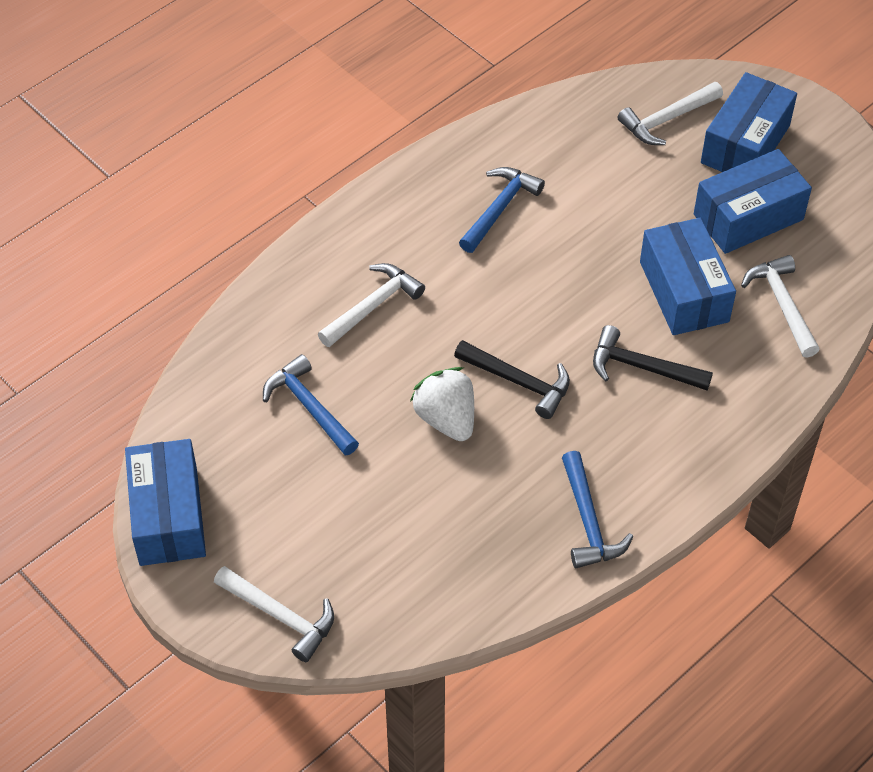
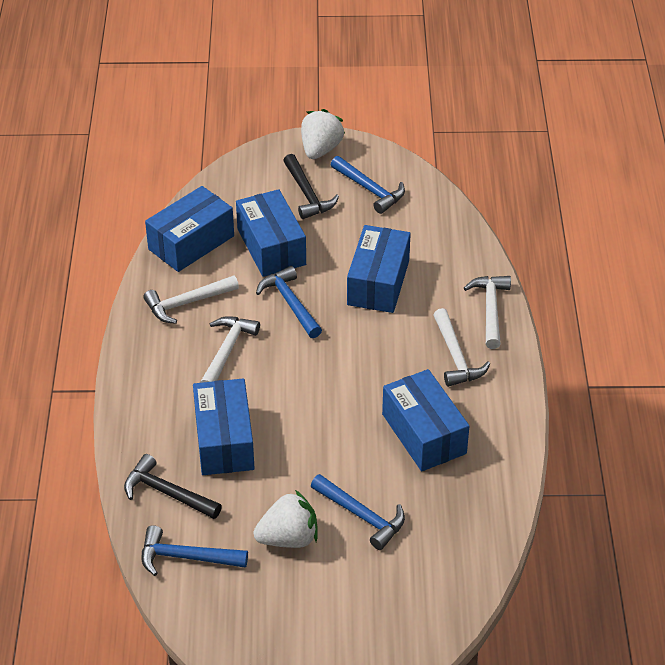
blue box: [125,439,206,566] [640,218,736,335] [694,149,812,254] [701,72,797,172] = 4 -> [145,186,234,272] [193,378,255,475] [236,189,306,277] [347,225,411,313] [382,369,469,471] = 5
blue hammer: [263,354,359,456] [459,167,545,253] [562,451,634,568] = 3 -> [142,525,248,576] [256,266,322,338] [311,474,405,550] [331,156,405,214] = 4
white strawberry: [410,367,474,441] = 1 -> [253,490,318,548] [301,109,345,159] = 2

